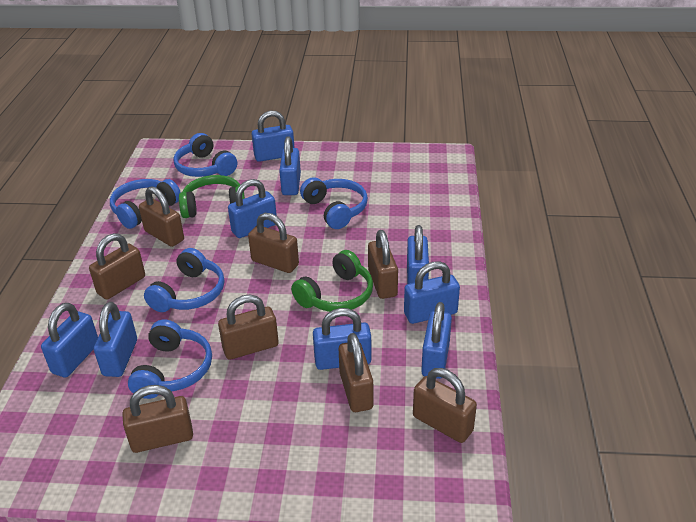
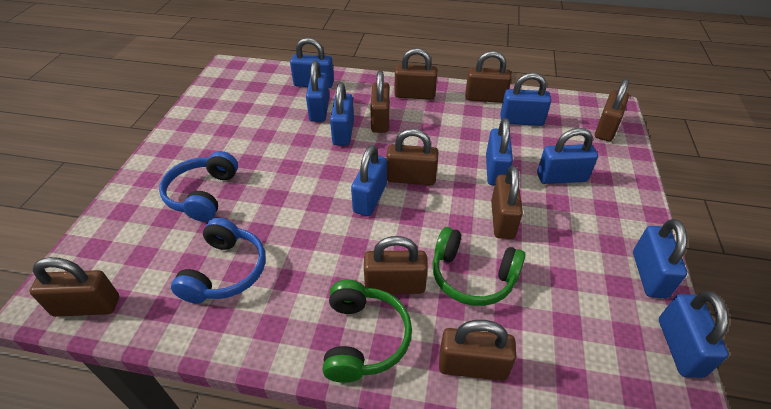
blue headphones: [110,179,181,229] [128,320,212,399] [144,248,224,312] [173,133,237,177] [300,177,368,229] = 5 -> [159,151,238,222] [171,218,266,304] = 2
brown padlock: [89,233,145,300] [122,385,193,453] [139,186,184,247] [218,295,279,360] [248,213,299,273] [339,333,373,412] [368,230,398,299] [413,368,477,443] = 8 -> [29,257,119,317] [364,236,428,294] [370,71,390,133] [386,129,439,185] [394,48,437,100] [439,320,516,381] [465,51,511,103] [491,166,523,239] [595,79,629,141] = 9

